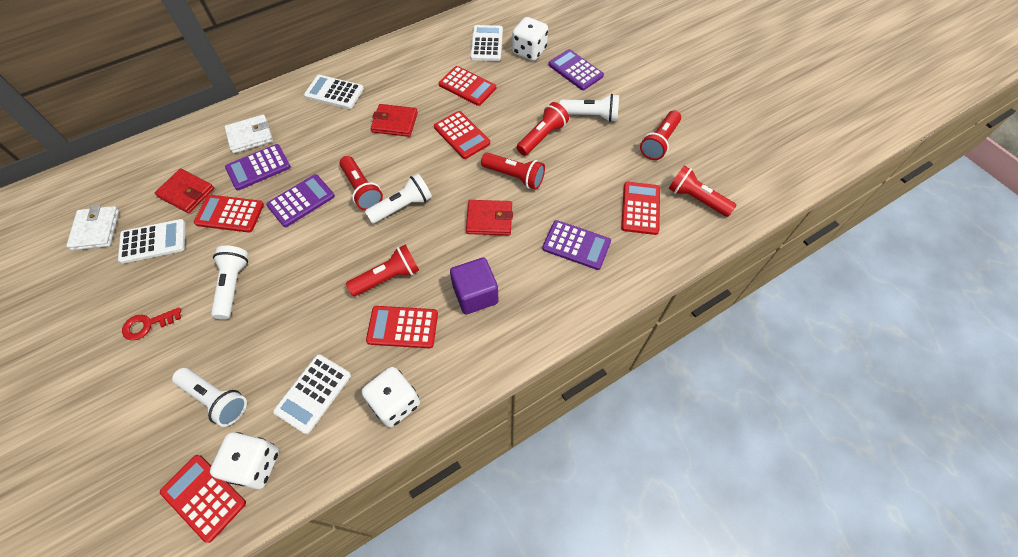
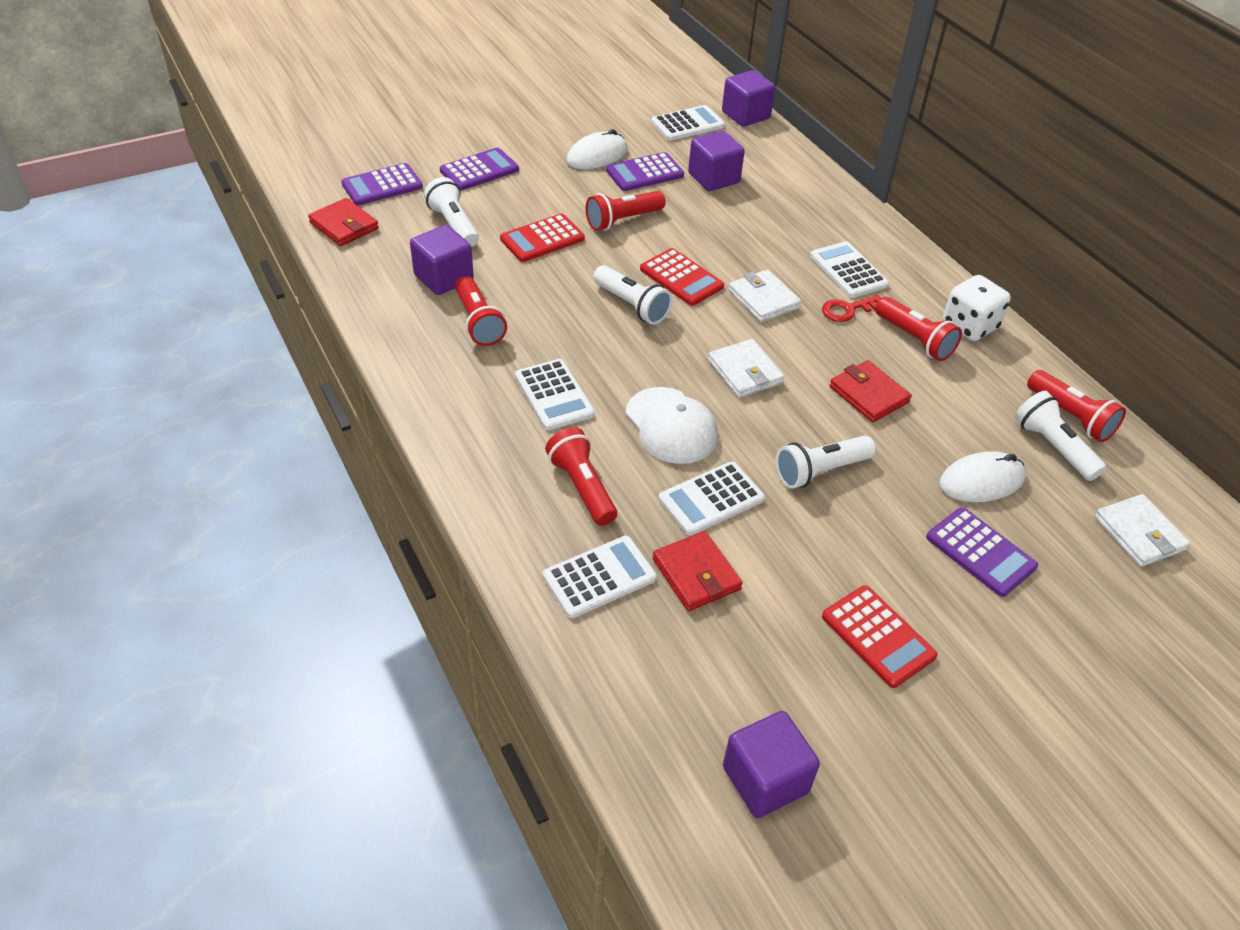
purple cube: [450,257,499,315] = 1 -> [410,225,474,295] [688,131,745,191] [722,70,775,127] [723,711,820,818] = 4
red calculator: [160,455,246,543] [194,195,264,233] [366,306,438,348] [434,111,490,159] [439,66,496,106] [621,182,660,235] = 6 -> [500,214,585,262] [640,248,724,306] [822,585,937,688] = 3
red flashlight: [339,156,383,210] [346,244,419,296] [481,153,545,190] [517,102,569,156] [640,110,681,160] [668,165,736,217] = 6 -> [455,276,507,346] [545,427,617,526] [585,191,666,231] [875,297,962,361] [1027,370,1126,442] = 5
white calculator: [118,219,185,264] [273,354,351,434] [304,75,364,109] [470,25,503,61] = 4 -> [515,359,595,430] [543,536,657,618] [651,105,725,141] [658,461,765,536] [810,241,889,298] = 5
white cap: none = 0 -> [626,387,718,464] = 1
white dice: [210,432,279,489] [362,367,420,427] [512,17,548,61] = 3 -> [943,275,1011,341] = 1
white mouse: none = 0 -> [567,129,627,169] [939,451,1026,502] = 2
white wallet: [66,205,119,250] [224,114,273,153] = 2 -> [708,339,784,398] [728,269,801,322] [1095,494,1190,567] = 3

